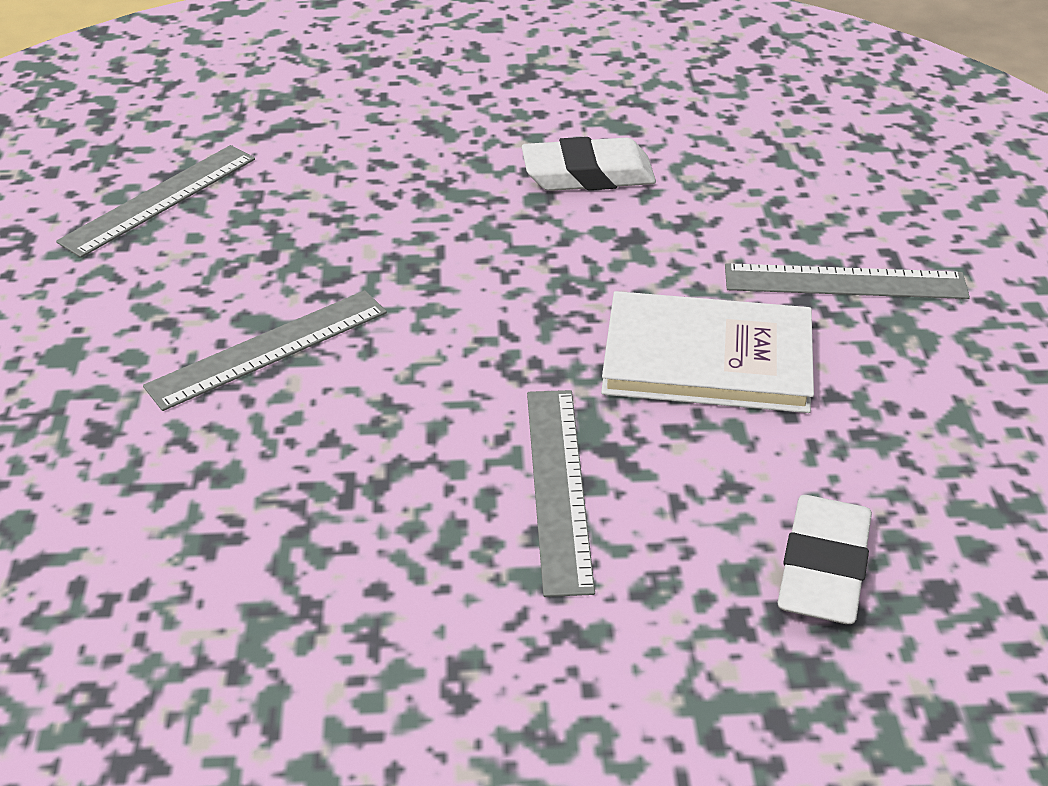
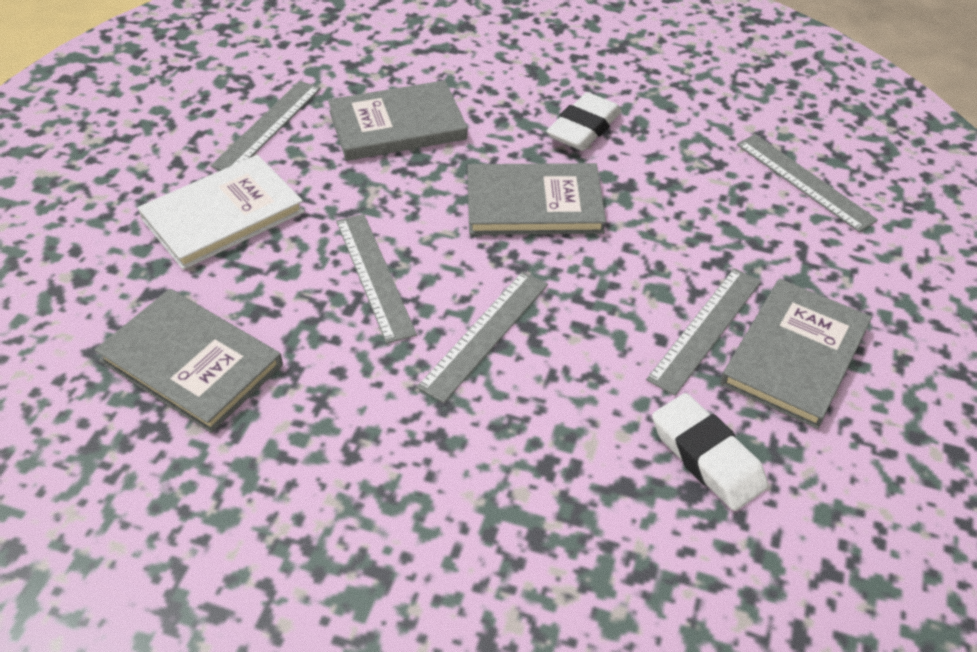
grey book: none = 0 -> [95,289,283,433] [328,80,468,161] [467,163,606,235] [720,279,872,429] = 4
grey ruler: [56,145,255,258] [143,290,387,411] [527,390,595,597] [725,263,970,299] = 4 -> [210,81,321,170] [336,214,417,344] [417,271,548,403] [646,268,761,396] [737,134,878,232] = 5

